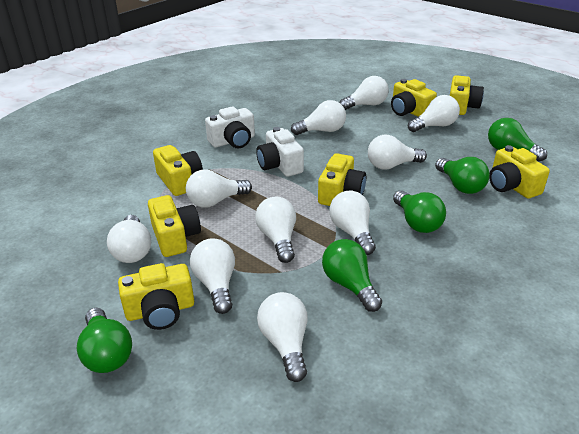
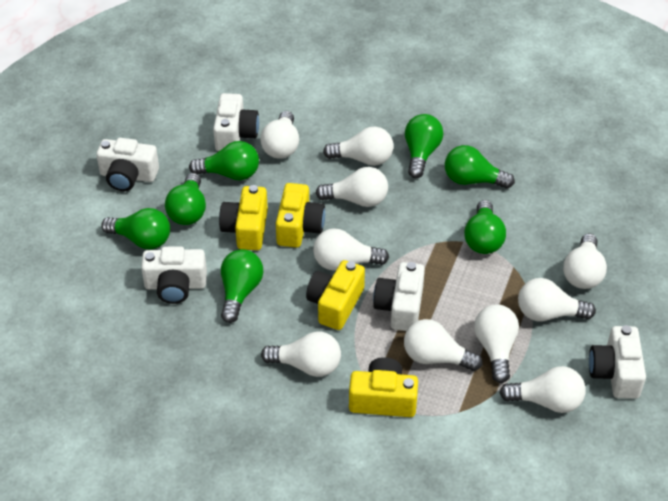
green light bulb: [77,308,132,373] [322,239,382,312] [393,190,446,233] [435,157,490,194] [488,118,547,162] = 5 -> [101,208,170,249] [165,173,206,225] [189,141,259,180] [221,249,263,323] [405,114,444,178] [445,145,515,189] [464,200,506,254] = 7
white camera: [205,106,255,149] [256,127,304,177] = 2 -> [96,138,159,191] [141,246,207,304] [213,93,259,151] [373,262,425,331] [589,325,646,399] = 5
yellow camera: [118,263,194,330] [148,195,201,257] [153,145,203,196] [318,153,366,206] [391,79,437,117] [450,75,484,115] [489,145,550,199] = 7 -> [219,185,268,250] [276,183,325,248] [306,260,365,330] [349,357,418,417] = 4

